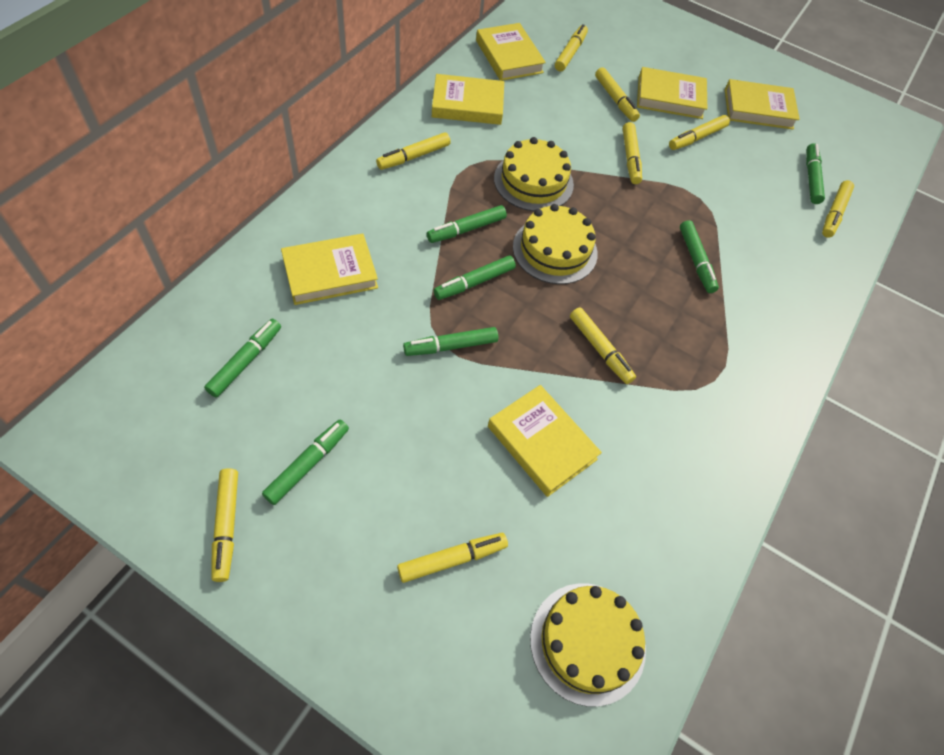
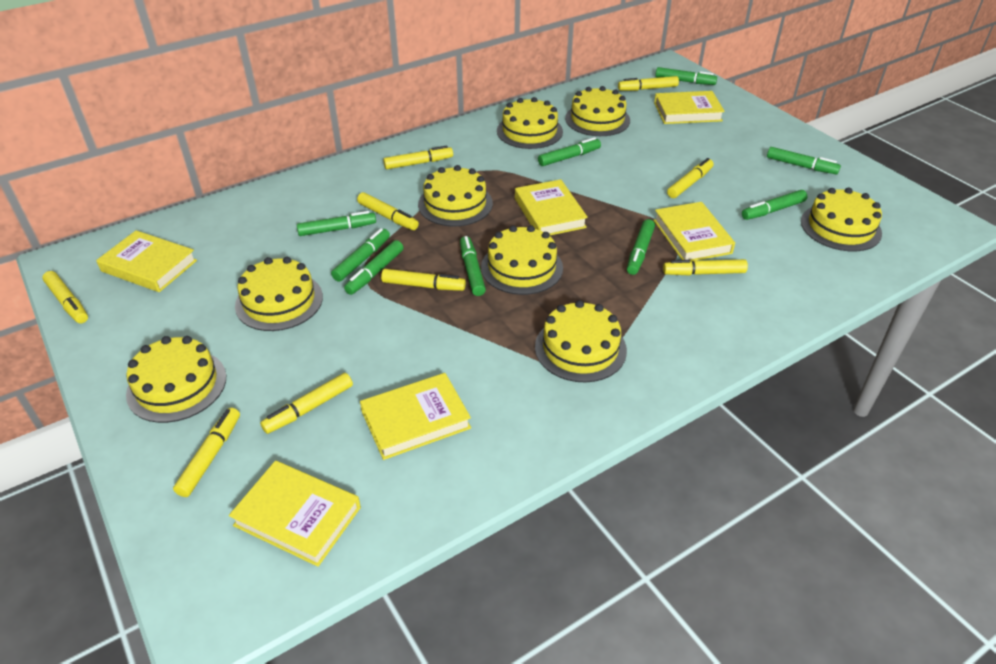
green marker: [204,319,281,398] [262,420,349,505] [403,327,498,356] [427,205,507,243] [434,255,516,300] [680,220,719,293] [806,143,825,204] = 7 -> [297,211,376,236] [331,228,390,282] [344,240,404,295] [460,236,486,296] [538,137,601,166] [627,219,655,275] [655,67,717,85] [742,190,808,220] [767,147,841,174] = 9
yellow cake: [494,137,574,211] [513,204,598,284] [530,583,646,707] = 3 -> [126,336,226,423] [235,257,323,331] [418,165,493,226] [481,225,563,295] [497,97,563,149] [535,300,627,383] [565,86,630,136] [801,188,882,251] = 8

